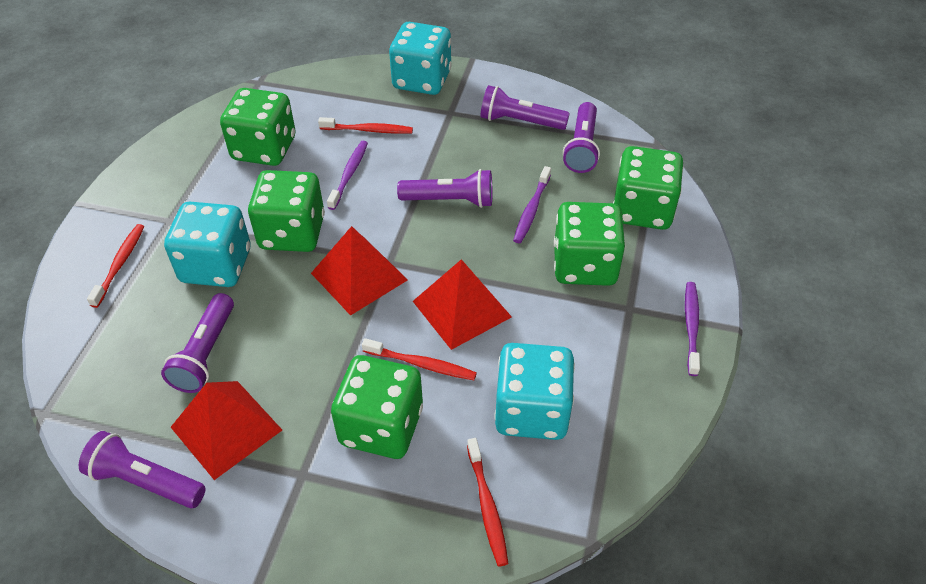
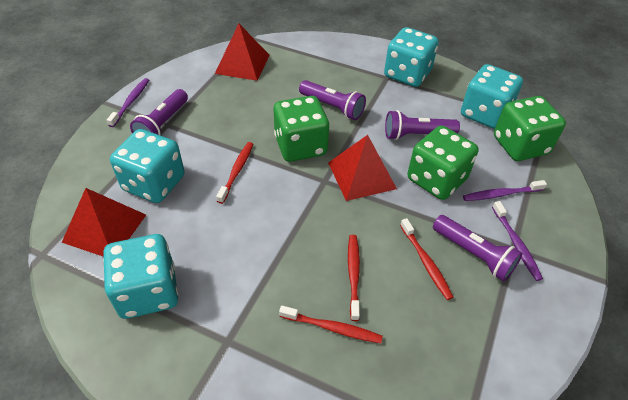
green dice: [220,88,296,166] [248,170,325,252] [331,355,423,459] [554,202,625,286] [613,146,684,230] = 5 -> [274,96,329,162] [407,125,479,200] [494,96,566,161] = 3
purple flashlight: [79,431,206,508] [161,293,234,393] [397,169,492,208] [481,85,570,130] [563,102,600,173] = 5 -> [130,89,188,135] [299,80,366,120] [385,110,460,140] [433,215,523,282] = 4
turquoise dice: [164,202,251,287] [389,22,452,95] [494,343,575,440] = 3 -> [103,234,178,319] [110,129,185,203] [384,27,439,87] [461,64,523,129] = 4

